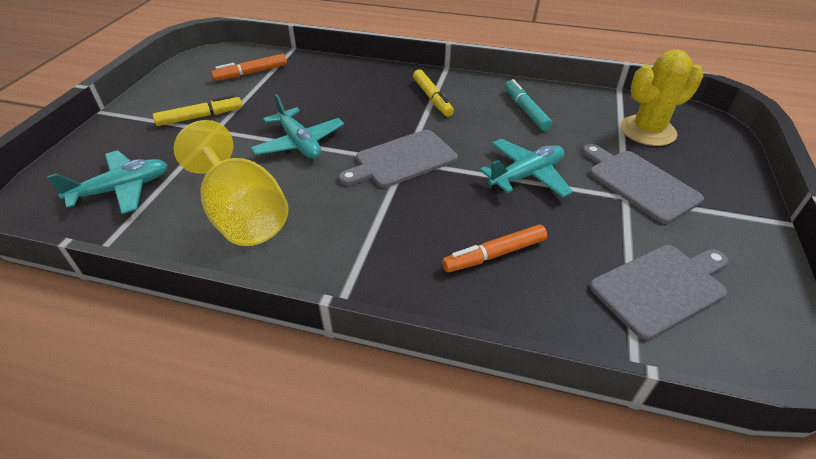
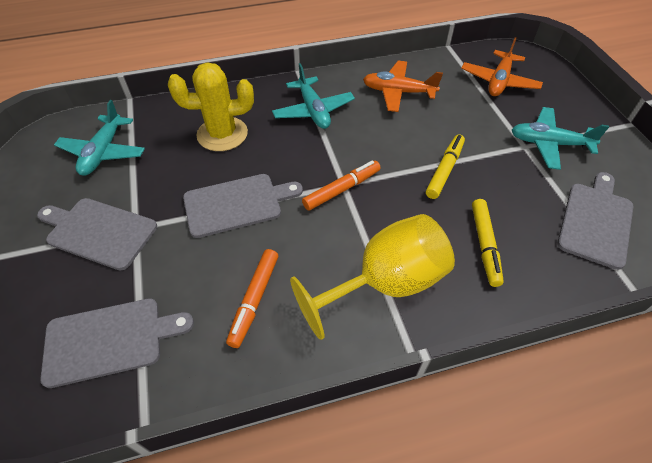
grey cutting board: [339,130,458,188] [582,144,704,223] [590,245,729,340] = 3 -> [37,198,157,270] [40,298,194,388] [183,174,303,238] [557,172,634,270] = 4
orange plane: none = 0 -> [363,60,443,112] [461,37,543,96] = 2
turquoise marker: [505,79,552,131] = 1 -> none = 0

